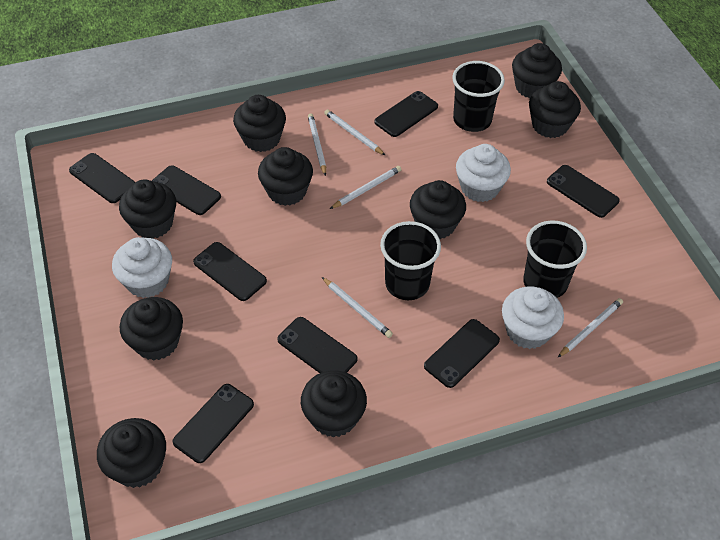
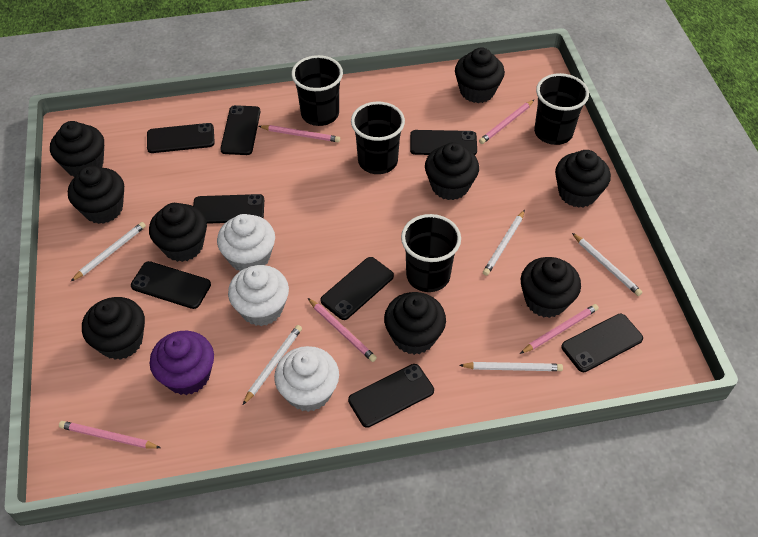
black cup: [380,221,441,300] [452,61,505,132] [523,220,587,298] = 3 -> [291,55,343,126] [351,101,405,174] [401,214,461,292] [534,73,589,145] = 4
pink pencil: none = 0 -> [59,421,161,449] [259,125,340,142] [308,298,377,362] [479,100,534,144] [520,304,599,354] = 5
purple cupcake: none = 0 -> [150,331,214,395] = 1

